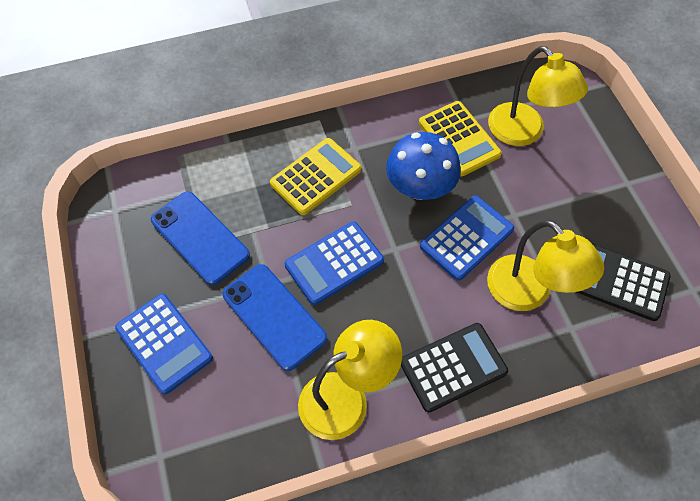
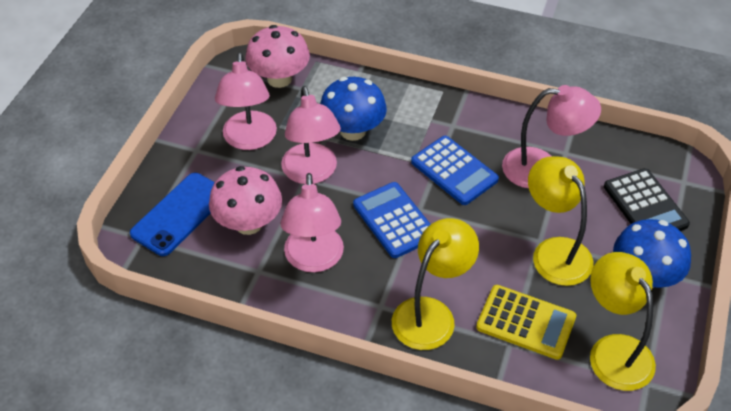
black calculator: [401,323,508,413] [577,244,671,321] = 2 -> [604,168,690,231] = 1
blue calculator: [115,294,213,395] [285,221,384,305] [420,196,514,281] = 3 -> [353,182,431,258] [411,136,499,205] = 2
blue mushroom: [386,132,461,200] = 1 -> [320,77,387,141] [613,219,691,288] = 2
blue phone: [151,191,250,285] [223,264,327,371] = 2 -> [130,173,215,256] = 1
pink lamp: none = 0 -> [215,53,277,150] [280,173,344,272] [281,86,341,184] [502,85,601,188] = 4
pink mushroom: none = 0 -> [209,166,282,235] [245,25,310,88] = 2
yellow calculator: [270,138,362,215] [419,101,502,176] = 2 -> [476,285,576,360] = 1

